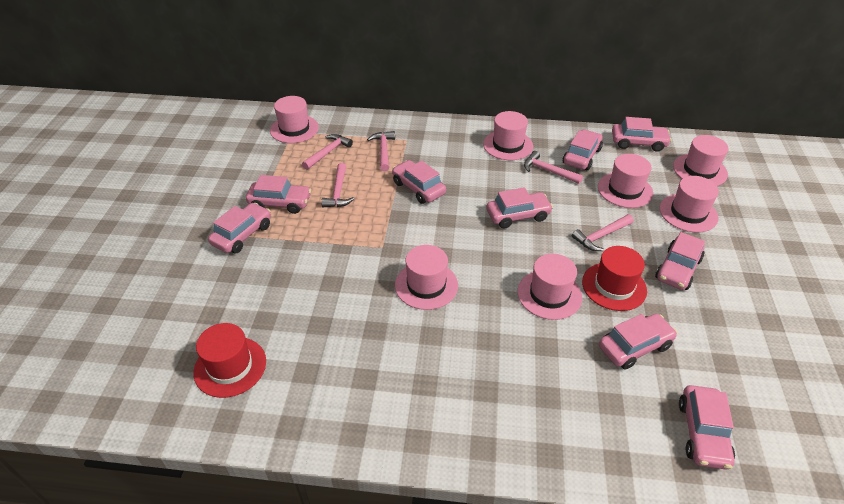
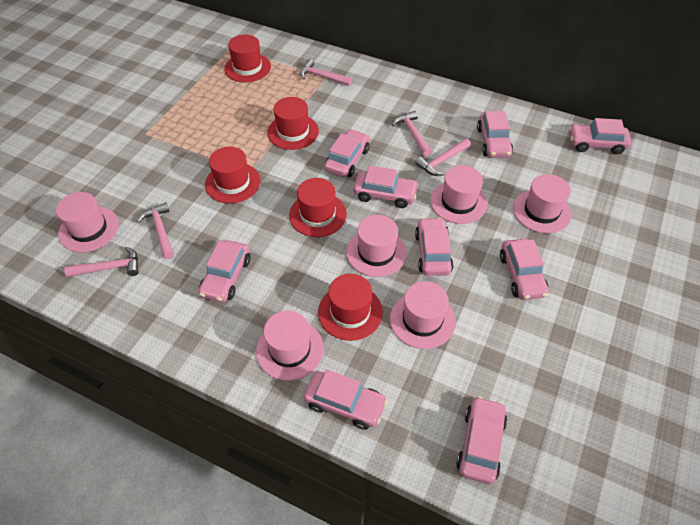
pink hat: [270,96,319,143] [395,245,458,310] [483,111,533,160] [517,254,582,320] [598,154,653,208] [659,176,719,233] [673,135,729,186] = 7 -> [56,192,119,252] [256,311,324,381] [346,215,407,277] [390,281,455,349] [431,165,488,224] [513,174,571,233] = 6
red hat: [193,323,266,398] [582,246,647,311] = 2 -> [205,147,261,203] [224,35,271,82] [267,97,319,150] [289,178,347,237] [318,274,383,341] = 5

